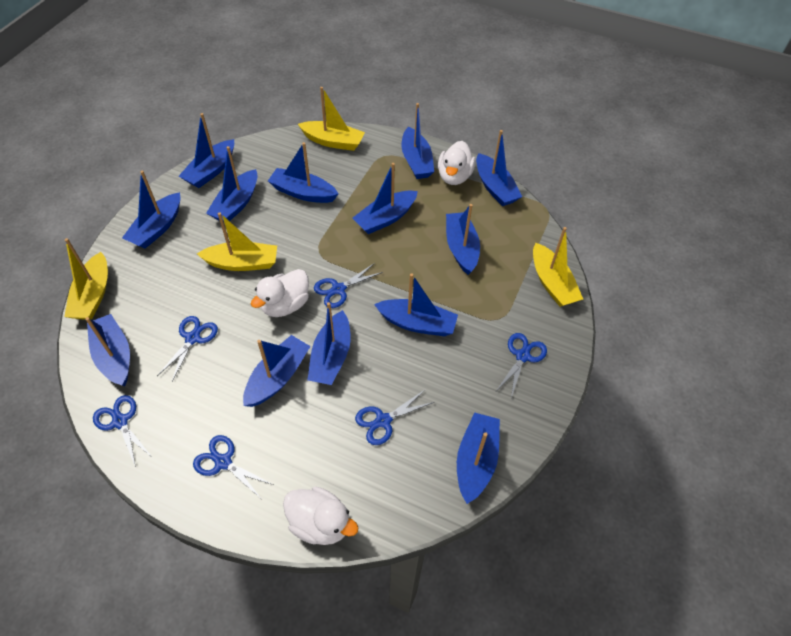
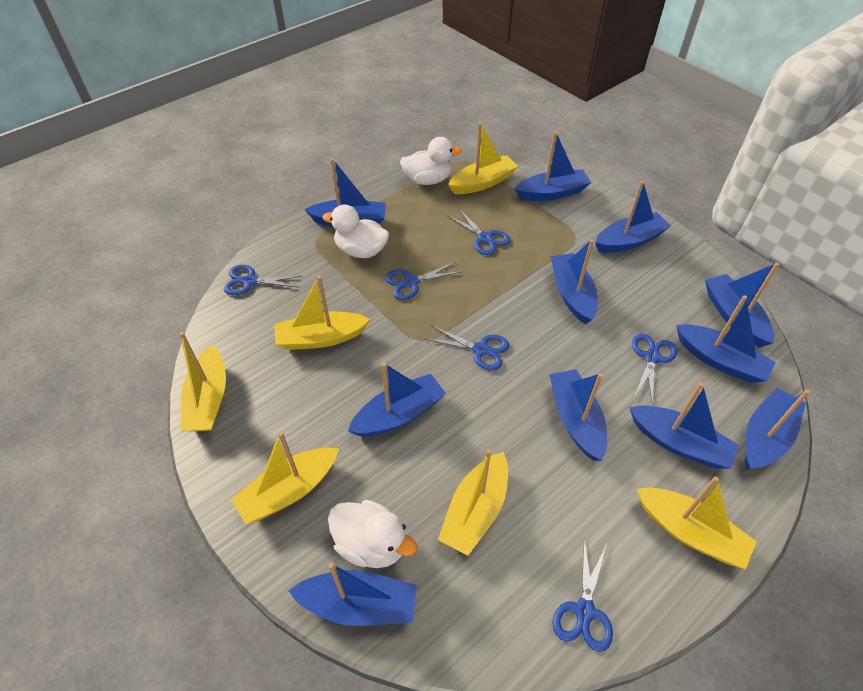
blue boat: [85,314,130,386] [122,171,180,249] [179,113,234,188] [206,146,258,222] [243,335,310,407] [268,142,338,203] [307,302,350,385] [353,163,418,234] [374,274,458,336] [401,103,434,179] [446,204,480,275] [457,412,500,504] [476,130,522,206] = 13 -> [288,563,417,626] [304,159,386,227] [348,363,446,436] [514,132,591,201] [549,369,607,461] [551,239,598,324] [595,181,671,253] [629,382,739,469] [676,295,776,383] [705,263,779,347] [745,388,810,470] = 11
yellow boat: [64,238,108,320] [197,212,277,271] [298,87,365,151] [533,227,583,307] = 4 -> [179,332,226,431] [231,432,339,524] [274,276,370,350] [438,449,508,556] [448,123,518,194] [637,476,757,569] = 6

